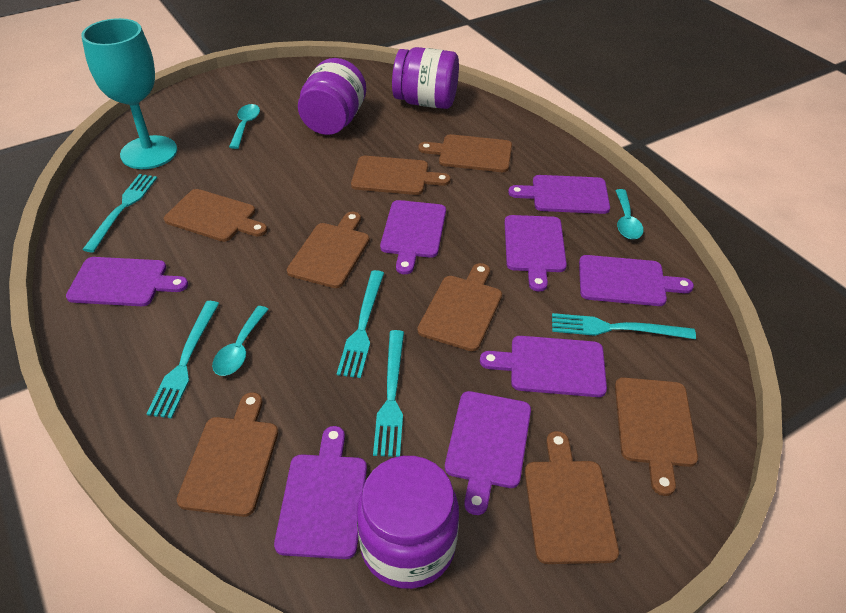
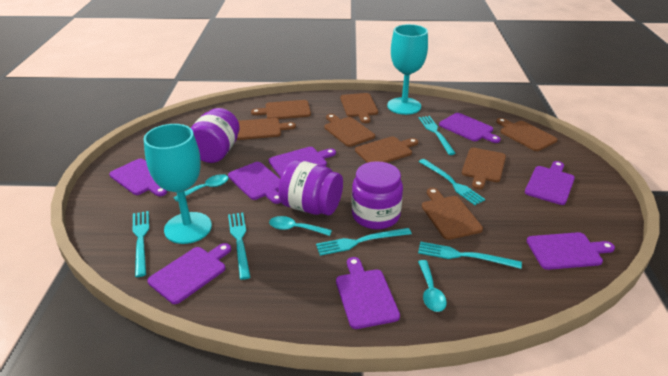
turquoise fork: [82,174,157,252] [146,301,219,418] [337,270,384,378] [373,330,404,457] [552,313,696,339] = 5 -> [132,211,149,277] [228,212,250,280] [316,228,412,256] [418,242,522,269] [419,116,456,155] [419,159,486,205] = 6
turquoise goblet: [81,18,177,169] = 1 -> [144,124,212,244] [387,24,428,115] = 2

